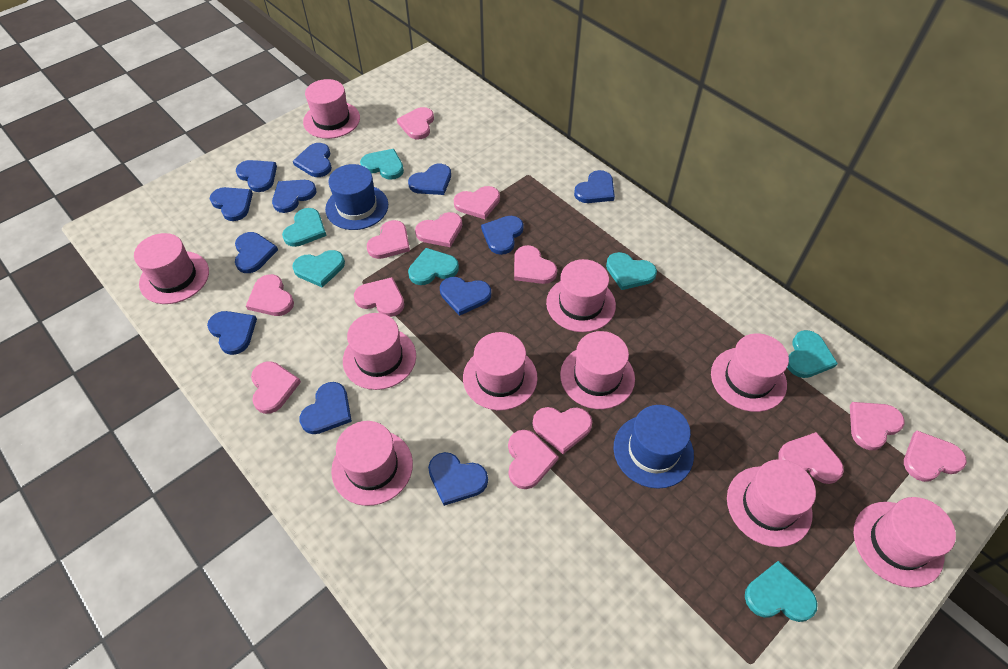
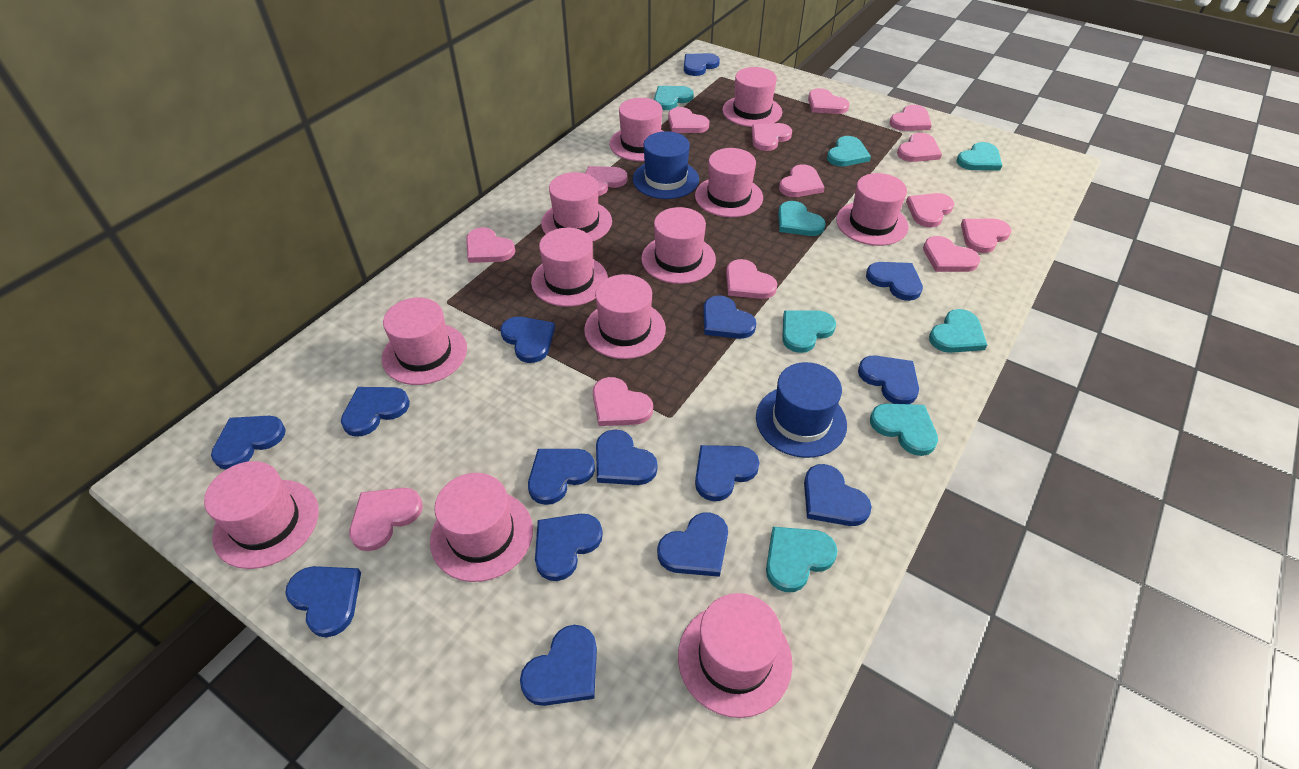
blue heart: [207,311,257,355] [210,187,253,221] [235,232,278,273] [236,160,277,192] [272,180,317,213] [293,143,332,177] [299,382,352,434] [408,164,451,195] [428,452,488,506] [440,277,491,316] [481,216,524,255] [574,170,615,203] = 12 -> [211,416,286,469] [285,566,361,638] [341,387,410,437] [500,317,555,363] [520,625,597,706] [528,449,595,505] [535,514,603,581] [596,429,658,485] [657,513,728,577] [684,53,720,76] [695,445,760,501] [703,295,756,339] [804,464,872,526] [858,355,919,404] [866,262,923,301] = 15
pink hat: [134,233,209,304] [303,79,360,139] [331,421,413,506] [343,313,416,390] [463,332,538,410] [546,259,616,332] [560,331,635,409] [711,333,789,412] [727,459,816,547] [853,497,956,588] = 10 -> [204,461,319,569] [382,298,467,385] [430,473,533,582] [531,228,608,307] [541,172,612,242] [584,274,666,359] [610,98,664,161] [641,207,716,284] [678,593,793,718] [695,148,763,217] [722,67,782,127] [836,173,908,246] = 12
pink heart: [246,274,294,316] [251,361,301,414] [354,277,404,317] [367,220,410,259] [397,107,434,139] [415,212,462,247] [454,186,500,219] [508,430,559,489] [514,245,557,284] [533,407,592,454] [778,432,844,484] [850,402,905,450] [904,430,967,482] = 13 -> [349,488,423,551] [466,227,515,263] [585,166,628,196] [593,377,653,426] [668,107,709,133] [726,259,777,299] [752,123,792,151] [779,165,825,197] [808,88,849,114] [890,105,932,131] [897,133,942,162] [906,193,954,227] [923,236,980,272] [961,219,1011,253] = 14
turquoise heart: [282,208,327,247] [292,250,345,287] [360,149,404,180] [408,248,459,285] [606,252,657,290] [745,561,818,622] [787,330,838,378] = 7 -> [654,86,694,110] [766,527,837,592] [778,201,826,236] [782,311,836,353] [827,136,871,167] [870,403,938,456] [929,309,987,353] [957,142,1002,171] = 8

